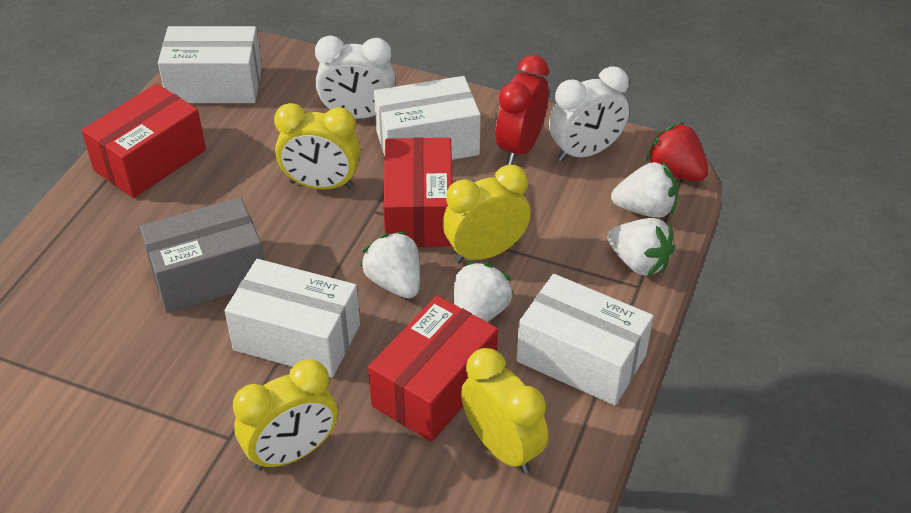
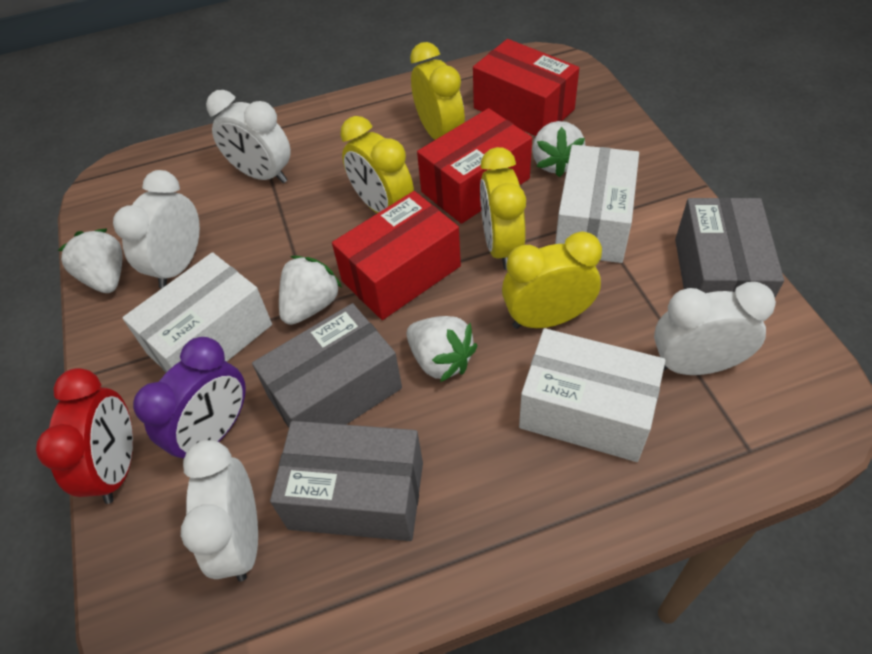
grey box: [140,197,264,313] = 1 -> [252,303,402,427] [270,421,423,541] [675,197,784,298] = 3
purple clock: none = 0 -> [133,337,246,458] = 1
red strawberry: [646,122,709,181] = 1 -> none = 0
white box: [158,26,262,103] [225,259,360,378] [374,76,481,160] [517,274,653,406] = 4 -> [122,252,272,373] [519,328,666,462] [555,145,639,263] = 3
white clock: [315,36,395,119] [549,66,629,161] = 2 -> [113,170,200,289] [181,440,258,581] [206,90,291,183] [654,282,776,375] = 4

